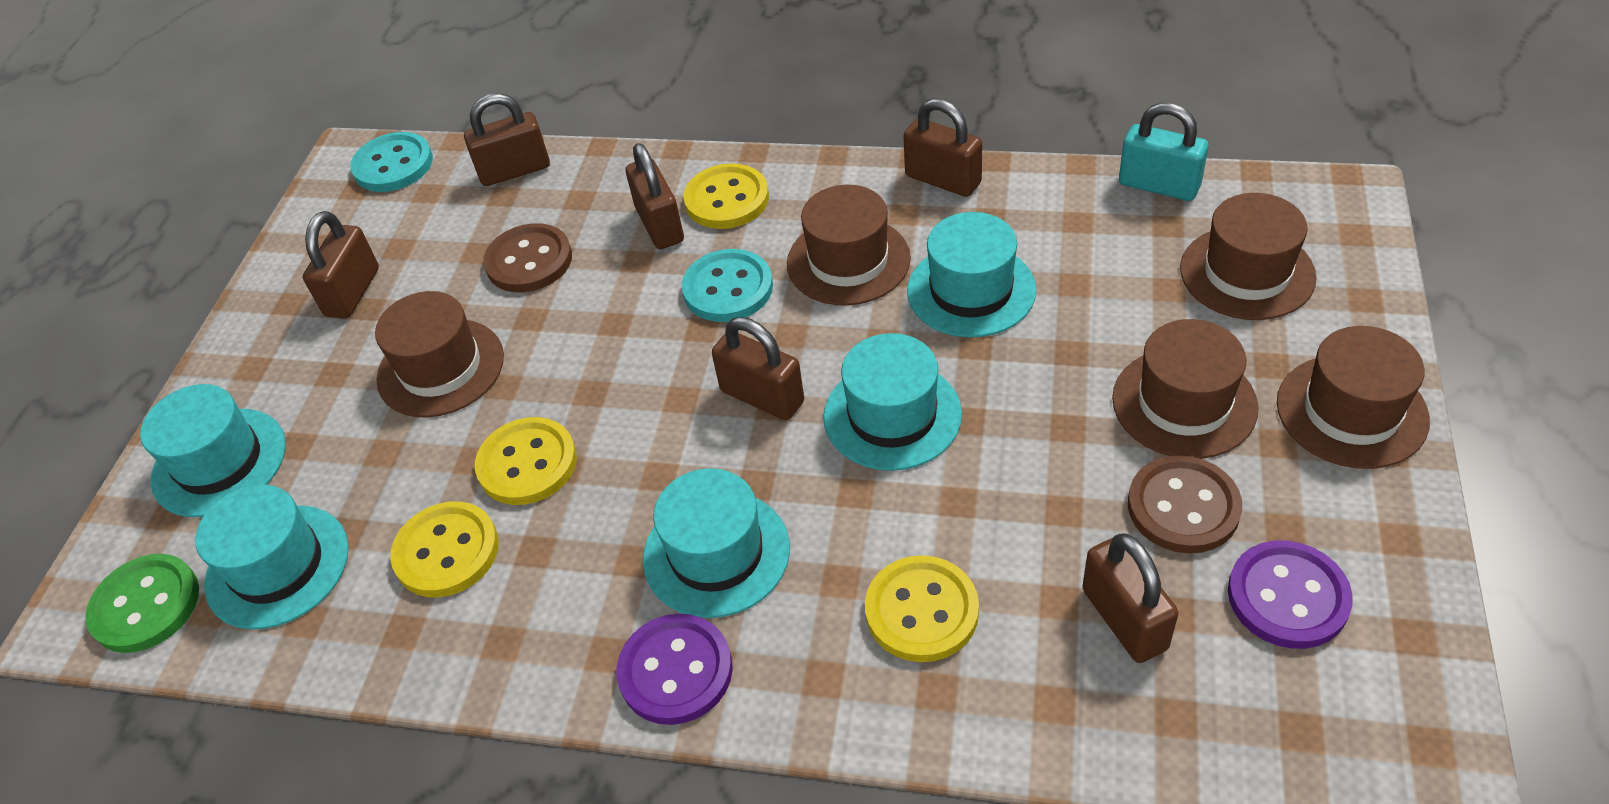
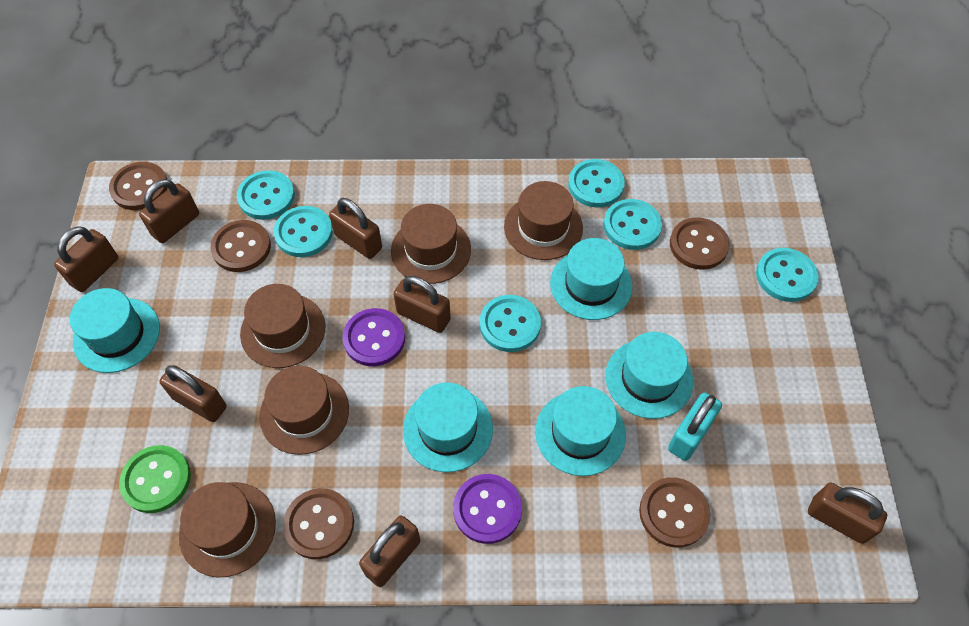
brown button: [483,223,572,292] [1128,455,1242,553] = 2 -> [109,162,167,210] [211,220,271,272] [283,488,354,559] [639,477,710,548] [670,217,730,270] = 5
brown padlock: [303,211,379,319] [464,93,550,186] [626,143,684,249] [712,317,804,420] [903,98,982,197] [1082,533,1178,663] = 6 -> [54,226,118,292] [139,179,199,243] [159,365,227,422] [329,198,382,259] [359,515,420,587] [393,276,451,333] [808,483,887,544] = 7
turquoise button: [350,132,433,192] [681,249,773,322] = 2 -> [237,170,295,220] [274,206,333,257] [480,295,541,352] [568,159,625,208] [604,199,662,250] [756,248,819,302] = 6
yellow button: [390,501,498,597] [475,417,577,505] [683,164,769,229] [865,555,979,662] = 4 -> none = 0

